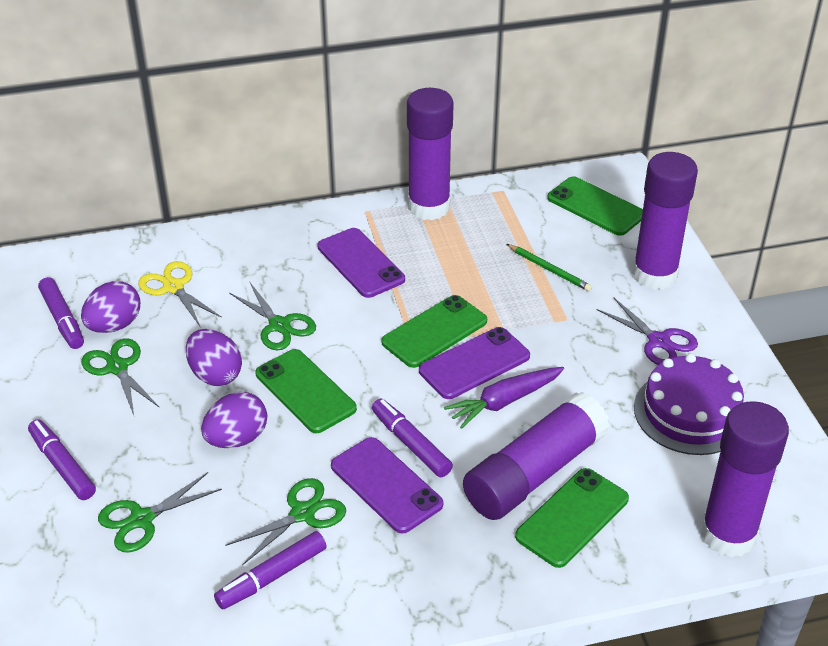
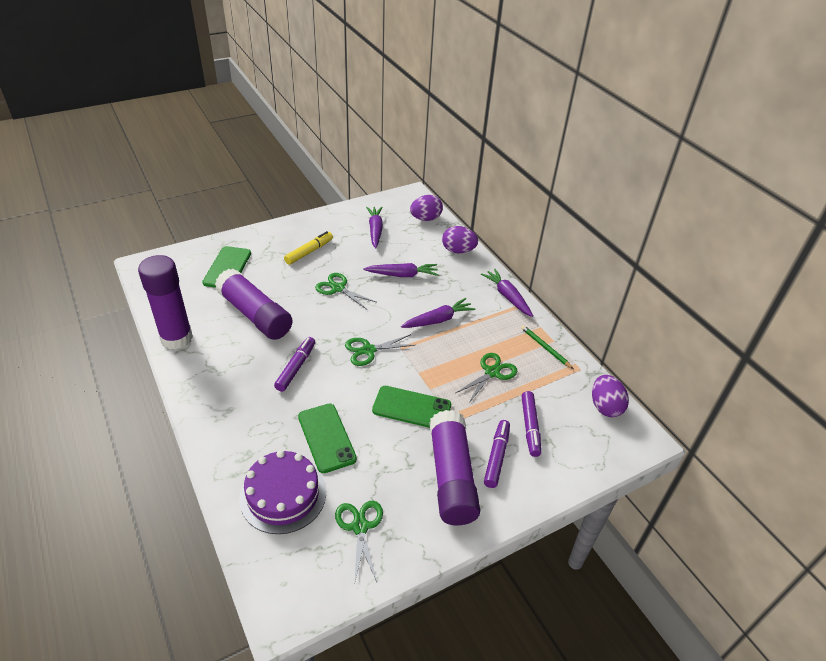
green phone: [255,349,357,433] [381,295,487,368] [515,468,629,568] [547,176,643,236] = 4 -> [202,246,251,288] [298,404,357,473] [372,386,451,428] = 3
purple carrot: [444,367,564,429] = 1 -> [363,263,439,277] [366,207,383,248] [401,298,476,328] [481,269,533,317] = 4
purple glue stick: [407,88,454,220] [463,392,610,520] [632,152,698,290] [700,401,789,558] = 4 -> [138,255,193,350] [215,268,293,340] [429,410,481,526] = 3
purple marker: [28,420,96,500] [38,277,84,349] [214,531,327,609] [372,399,453,477] = 4 -> [274,337,315,392] [484,420,510,488] [521,391,541,457] = 3
purple phone: [317,228,405,298] [331,437,443,533] [419,327,530,399] = 3 -> none = 0
purple scissors: [597,297,698,365] = 1 -> none = 0
yellow marker: none = 0 -> [284,231,333,265] = 1
yellow scissors: [138,261,222,326] = 1 -> none = 0

